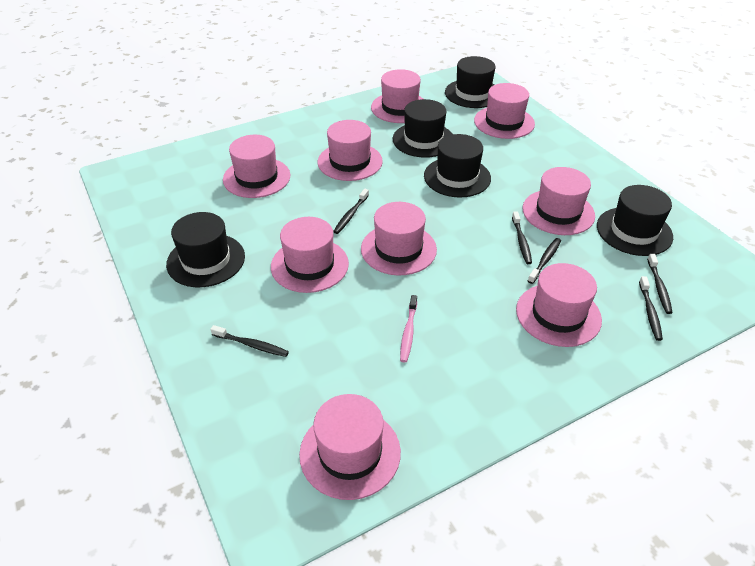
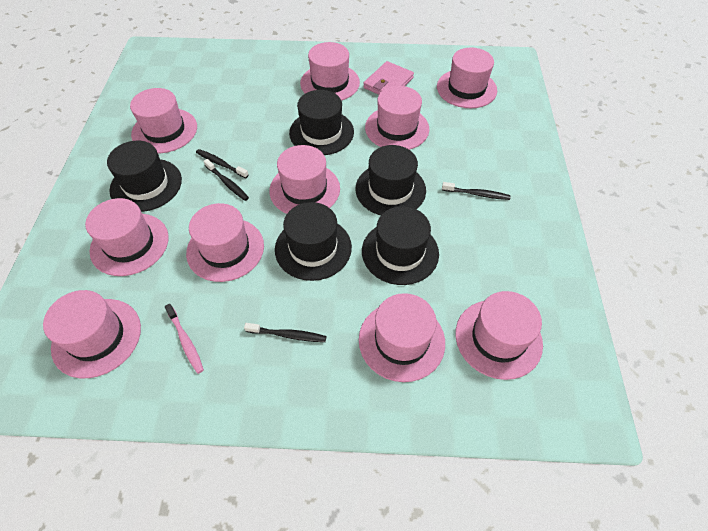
black toothbrush: [210,325,289,357] [333,189,369,234] [512,211,532,264] [528,238,561,284] [639,276,663,341] [647,254,673,314] = 6 -> [196,149,249,178] [204,159,249,201] [244,323,326,342] [442,182,511,200] = 4
pink hat: [223,135,291,198] [271,217,349,293] [299,394,401,500] [318,120,383,181] [361,202,437,275] [371,69,424,123] [474,83,535,139] [516,263,602,347] [523,167,595,235] = 9 -> [43,290,141,378] [85,198,169,276] [130,88,197,153] [186,203,264,282] [269,145,340,214] [300,42,360,101] [359,293,445,382] [365,86,429,150] [437,47,497,108] [456,291,543,380] = 10
pink wallet: none = 0 -> [363,61,414,95] = 1

